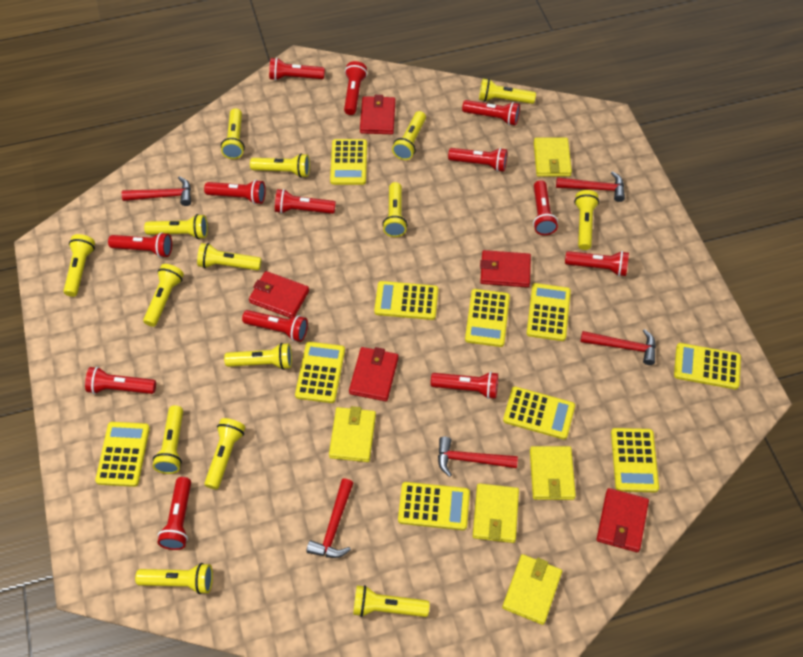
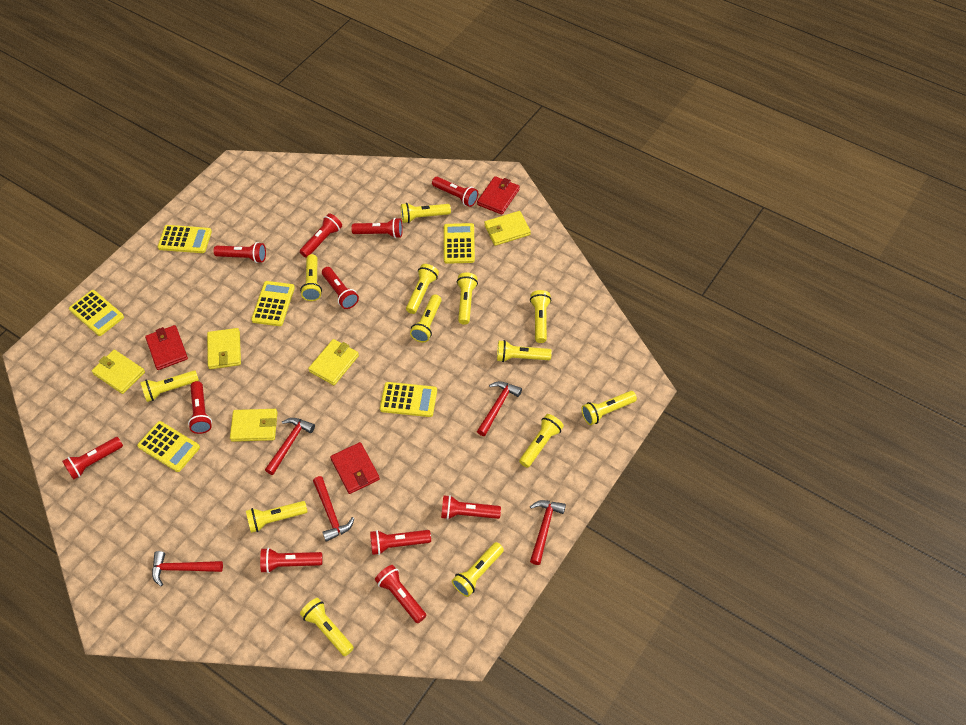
red flashlight: [85,367,156,394] [108,232,172,258] [157,477,191,550] [204,180,265,204] [242,310,308,342] [269,58,325,81] [275,189,336,214] [344,61,367,115] [431,372,498,399] [448,148,508,172] [462,100,520,125] [533,180,558,235] [565,251,629,276] = 13 -> [62,437,123,480] [188,381,212,434] [214,242,266,263] [260,548,323,573] [300,213,342,258] [322,267,359,309] [351,218,403,238] [370,530,431,555] [375,565,427,623] [432,177,478,207] [441,495,501,520] = 11
red wallet: [249,271,309,318] [349,347,398,401] [360,95,395,134] [480,250,531,287] [597,488,649,552] = 5 -> [145,325,188,370] [330,442,380,494] [477,176,520,215] = 3
yellow calculator: [95,422,150,487] [295,342,345,403] [330,139,367,185] [374,281,438,320] [398,482,470,530] [465,289,510,347] [503,387,575,440] [527,283,571,341] [611,428,659,492] [674,343,741,389] = 10 -> [69,290,124,336] [137,421,200,472] [158,225,212,253] [251,281,295,326] [380,382,437,417] [444,223,475,264] = 6
yellow flashlight: [64,234,95,297] [135,563,213,594] [143,264,184,327] [144,214,208,239] [153,405,183,474] [197,243,262,270] [204,418,245,490] [221,108,245,159] [224,343,292,370] [250,153,310,178] [353,585,430,617] [382,182,407,237] [392,111,426,160] [479,78,536,104] [574,190,599,250] = 15 -> [140,371,199,402] [246,501,308,533] [300,254,322,301] [300,598,354,656] [401,203,451,223] [406,264,439,314] [410,294,441,342] [452,542,504,597] [457,273,478,325] [497,340,552,362] [519,414,564,468] [530,290,551,343] [581,391,637,425] = 13

